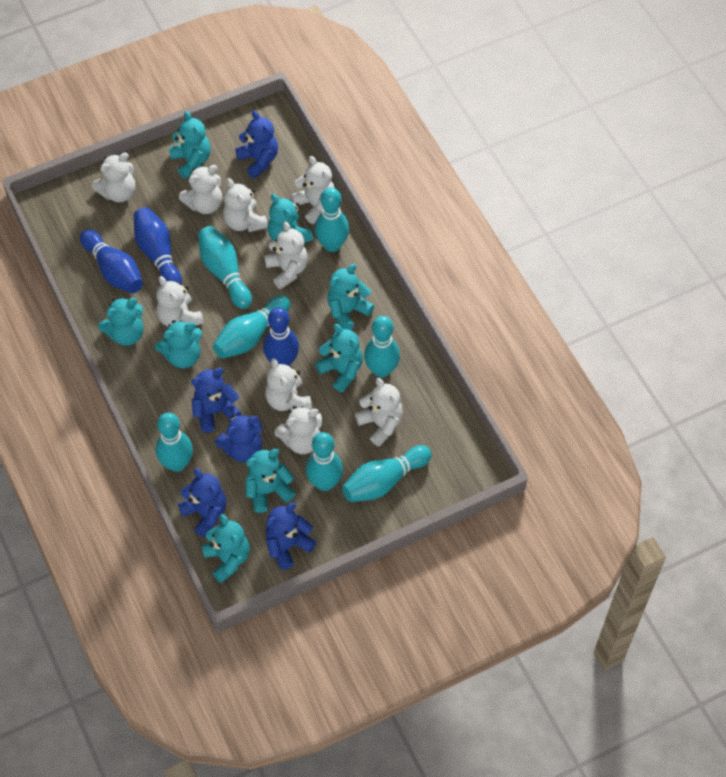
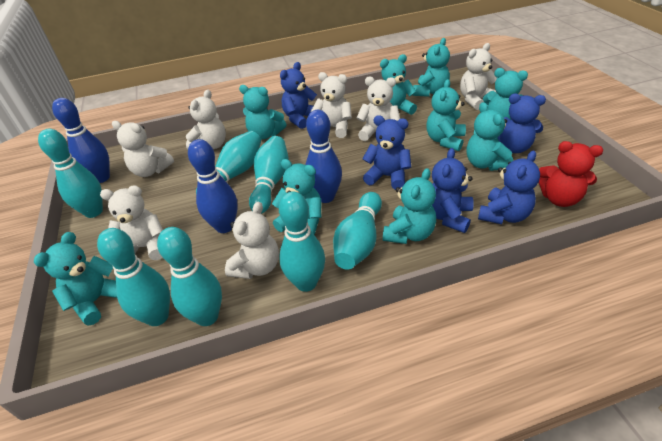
red teddy bear: none = 0 -> [538,141,603,207] = 1
turquoise teddy bear: [98,297,144,346] [155,320,202,368] [169,111,211,179] [202,514,250,583] [245,449,296,513] [267,194,313,243] [315,324,363,392] [327,264,374,330] = 8 -> [34,232,117,326] [239,85,287,140] [272,159,322,235] [380,54,417,115] [383,168,436,244] [413,38,450,97] [426,79,466,151] [467,102,513,171] [483,68,528,120] = 9
white teddy bear: [92,153,135,202] [156,276,204,327] [179,165,222,214] [223,178,268,232] [264,221,308,289] [265,358,312,411] [274,406,322,454] [291,156,335,224] [355,378,403,447] = 9 -> [100,185,163,260] [112,121,174,177] [186,90,226,150] [225,202,279,279] [311,72,352,138] [357,77,400,141] [460,43,497,110] = 7

